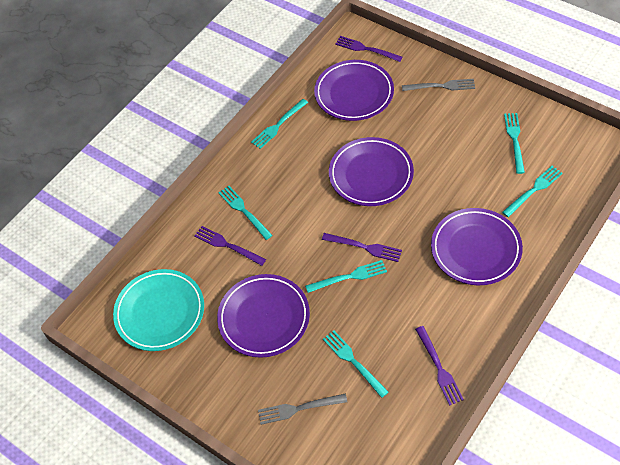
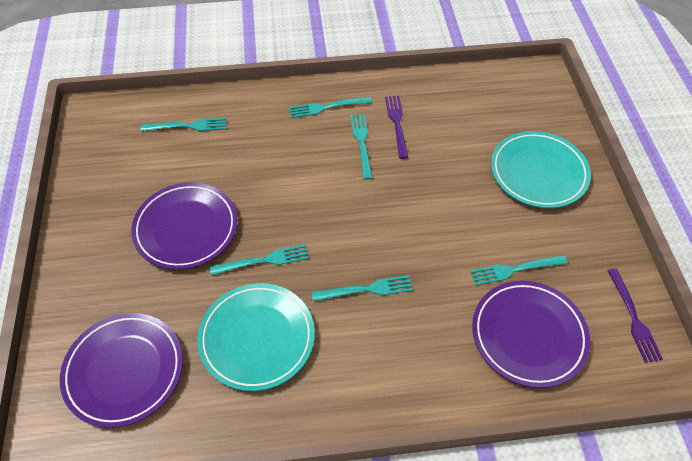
grey fork: [258,394,347,425] [402,79,475,91] = 2 -> none = 0
purple fork: [194,226,266,266] [322,233,402,262] [335,36,403,62] [415,326,464,406] = 4 -> [385,96,408,159] [608,269,663,363] = 2
purple plate: [217,274,310,358] [314,60,394,121] [329,137,414,206] [431,208,523,285] = 4 -> [60,313,183,428] [131,182,238,270] [472,281,590,388] = 3
turquoise plate: [113,269,204,351] = 1 -> [197,283,315,391] [491,131,591,208] = 2

